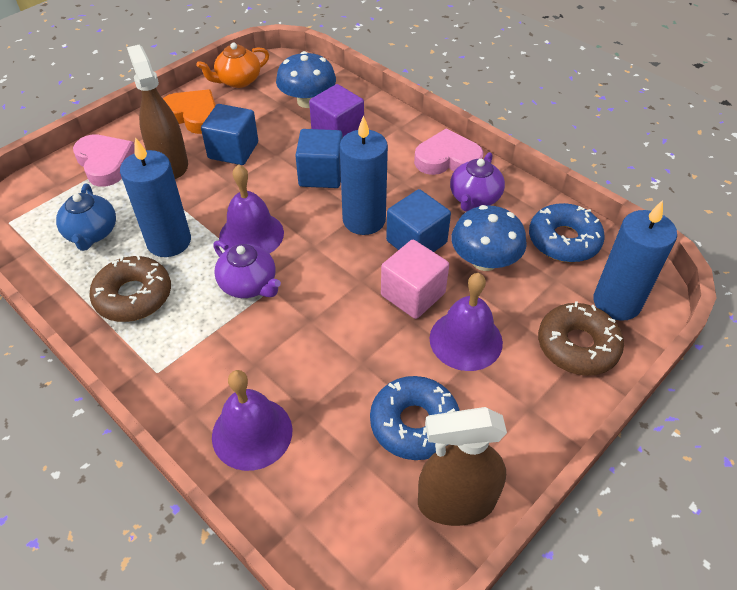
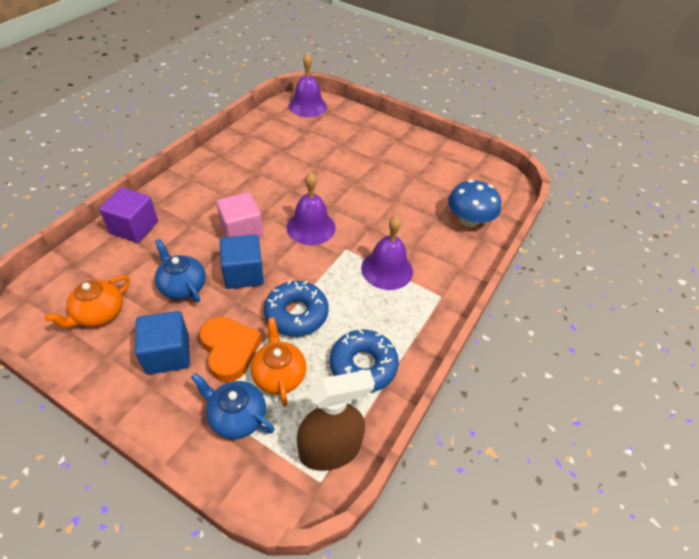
blue candle: [120,137,191,257] [340,115,388,235] [594,200,677,321] = 3 -> none = 0
blue cube: [201,104,258,165] [295,129,343,188] [386,189,451,252] = 3 -> [135,311,190,375] [220,234,264,289] = 2
blue mushroom: [276,51,336,108] [451,205,527,271] = 2 -> [448,180,501,227] = 1
blue teapot: [56,184,116,251] = 1 -> [155,239,206,302] [191,373,275,439] = 2
brown donut: [89,255,171,322] [538,301,624,376] = 2 -> none = 0
brown spray bottle: [127,45,188,179] [418,407,507,526] = 2 -> [297,370,375,471] = 1
orange teapot: [196,43,269,88] = 1 -> [44,275,130,328] [251,318,306,407] = 2
pink heart: [73,135,135,187] [414,128,484,175] = 2 -> none = 0
purple teapot: [213,240,281,298] [450,152,505,212] = 2 -> none = 0

